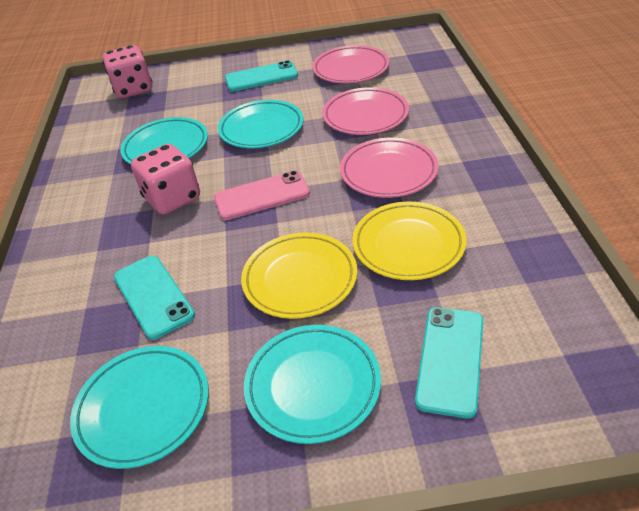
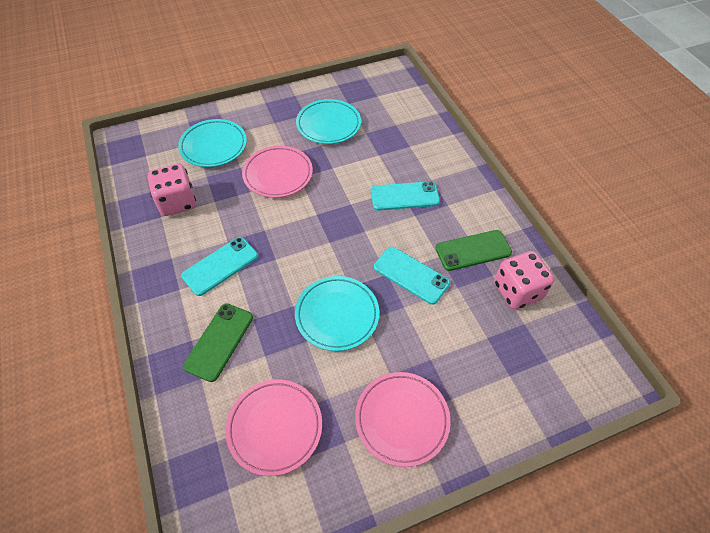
green phone: none = 0 -> [183,303,253,382] [436,230,512,271] = 2
pink phone: [214,171,310,220] = 1 -> none = 0
turquoise plate: [70,346,209,469] [120,117,208,165] [218,100,304,148] [244,325,381,444] = 4 -> [178,119,247,167] [295,276,379,351] [296,99,361,144] = 3
yellow plate: [241,232,357,319] [352,202,467,280] = 2 -> none = 0

